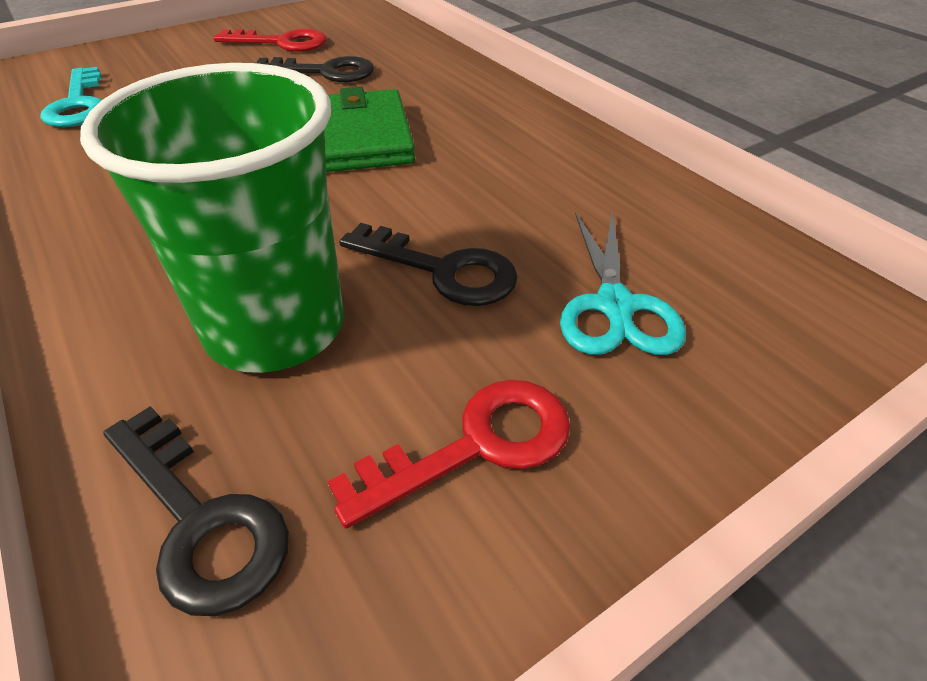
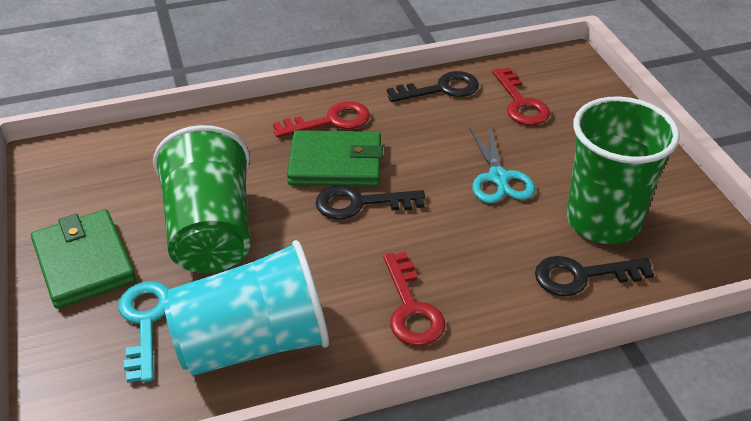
green cup: [80,63,344,373] = 1 -> [153,125,250,273] [566,96,680,244] = 2
green wallet: [324,87,415,172] = 1 -> [31,209,136,309] [287,130,383,187] = 2
red key: [213,29,327,52] [328,380,570,529] = 2 -> [273,101,370,138] [383,252,445,346] [492,67,550,125] = 3
turquoise cup: none = 0 -> [164,240,329,376] = 1

